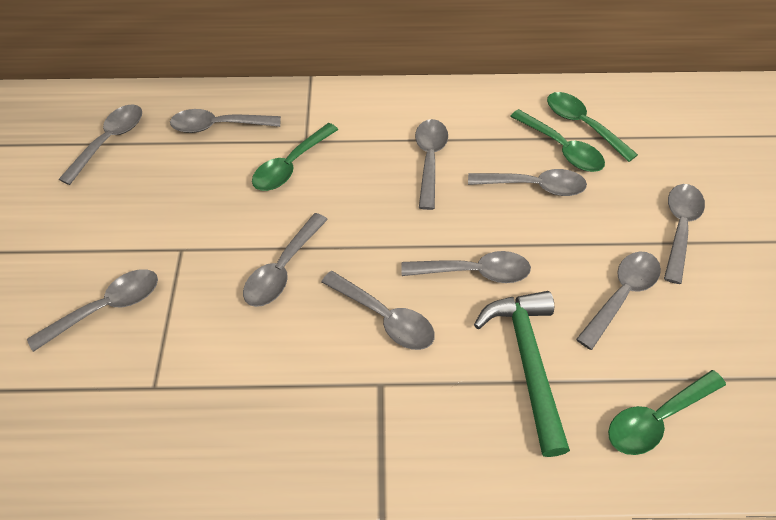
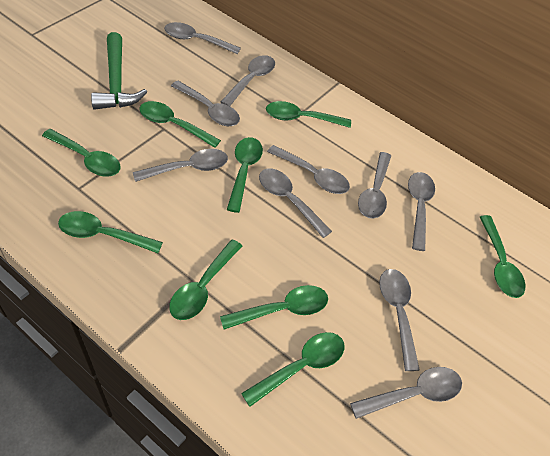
green spoon: [252,123,338,191] [510,109,605,172] [547,92,638,162] [608,370,726,455] = 4 -> [42,129,121,177] [58,211,163,253] [140,101,221,148] [169,239,242,320] [220,285,328,329] [227,137,263,213] [241,332,345,407] [266,101,351,128] [480,215,525,298] = 9

